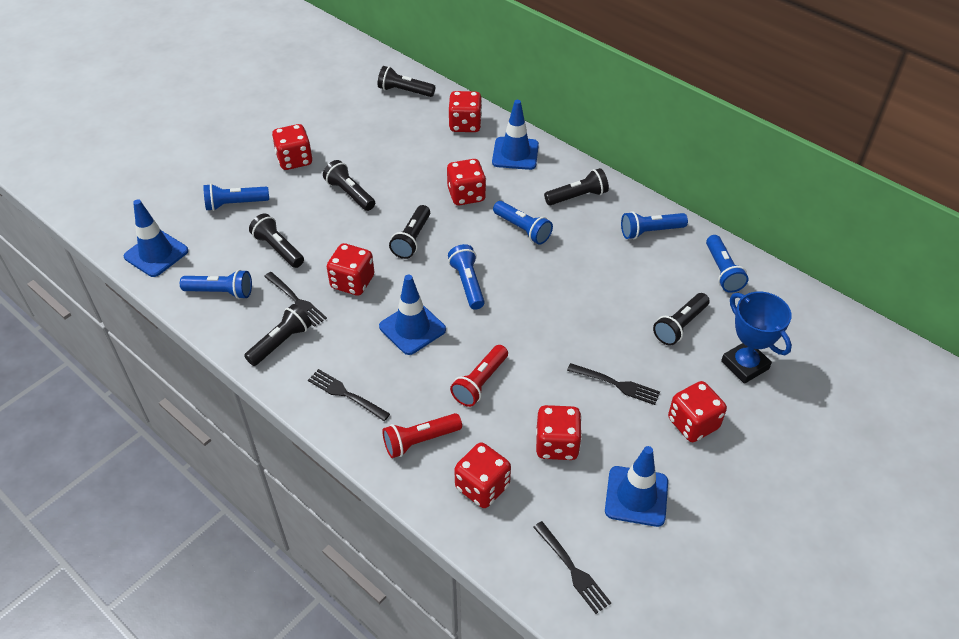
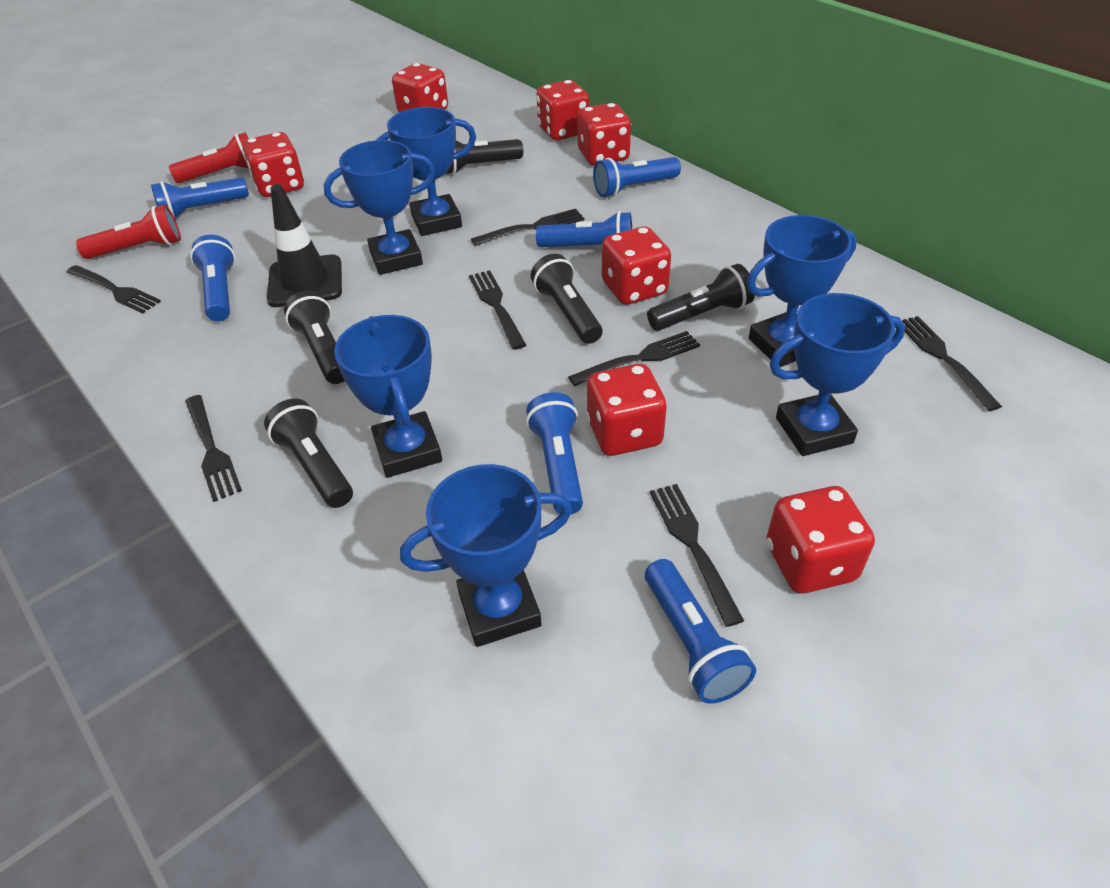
black flashlight: [244,304,312,366] [249,214,304,268] [323,160,375,211] [378,66,435,97] [389,205,430,259] [544,168,609,205] [653,293,710,345] = 7 -> [264,399,353,508] [284,290,345,384] [445,139,523,175] [531,254,602,344] [647,264,755,331] = 5
black fork: [264,272,327,327] [308,369,390,421] [533,521,611,614] [567,363,660,405] = 4 -> [67,265,161,313] [185,395,242,502] [469,270,526,350] [471,209,585,246] [568,331,700,386] [650,484,744,627] [902,316,1002,411] = 7
black traffic cone: none = 0 -> [267,184,342,307] = 1
blue traffic cone: [124,199,188,277] [379,275,446,355] [492,100,539,170] [605,446,668,527] = 4 -> none = 0
blue trophy: [721,291,792,384] = 1 -> [324,140,435,275] [334,315,442,478] [376,107,476,236] [400,464,572,647] [747,215,857,367] [769,293,905,456] = 6

